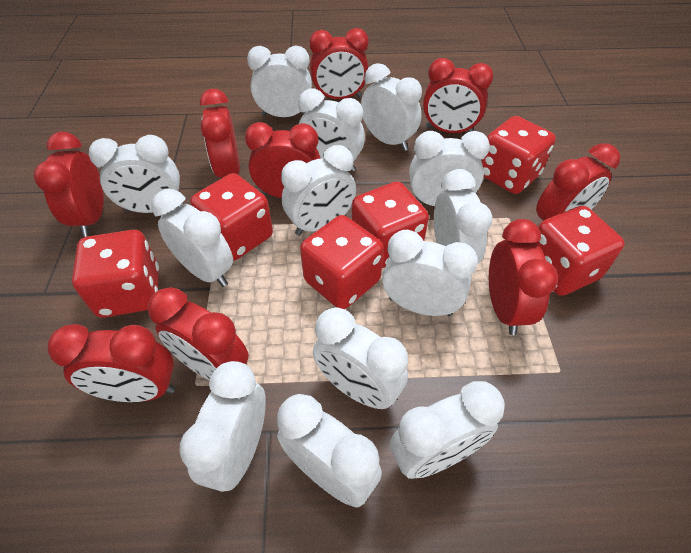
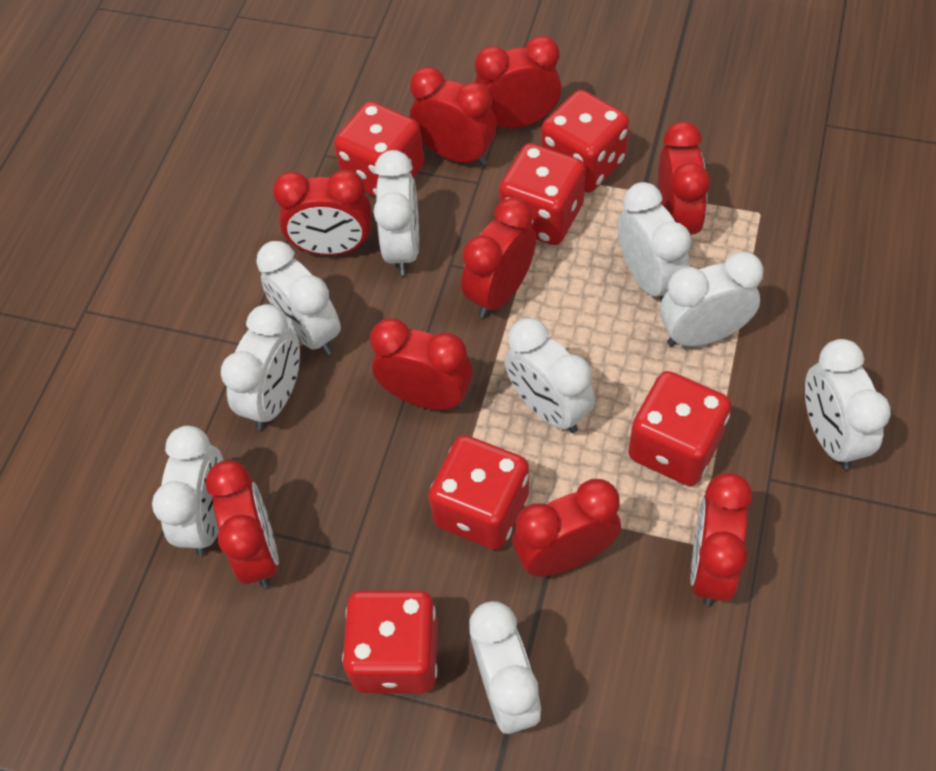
white clock: [89,135,180,213] [152,189,233,287] [179,361,266,492] [247,45,312,117] [277,394,382,507] [281,145,356,236] [298,89,365,172] [313,307,408,409] [361,63,422,151] [382,230,478,316] [390,381,505,479] [409,131,490,206] [434,169,492,264] = 13 -> [152,426,223,556] [221,304,300,430] [256,241,341,355] [374,150,419,275] [469,601,541,734] [504,318,595,433] [617,182,691,301] [660,251,764,347] [805,339,891,469] = 9

